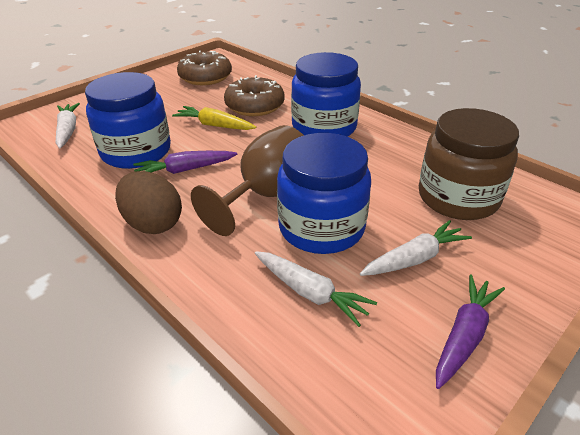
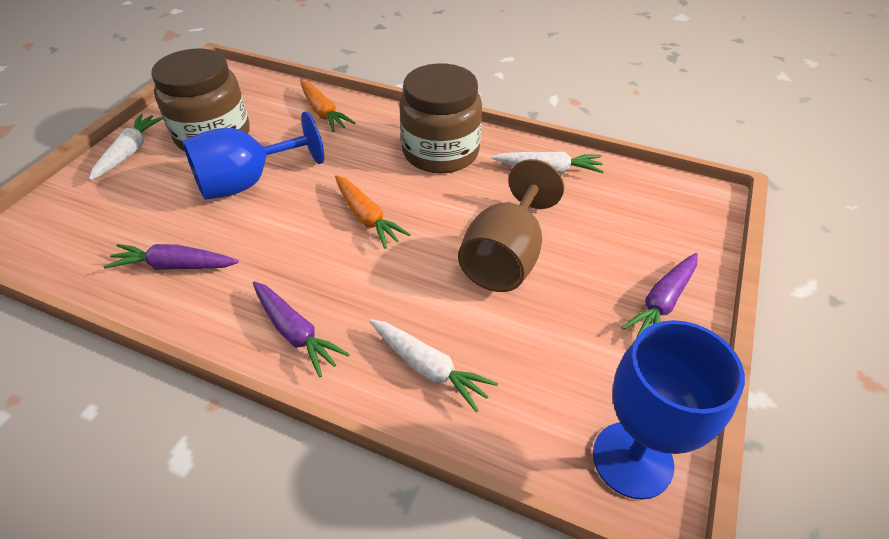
blue goblet: none = 0 -> [182,112,324,200] [593,320,745,499] = 2
blue jar: [85,72,171,169] [277,133,371,254] [291,52,361,137] = 3 -> none = 0
brown donut: [177,50,232,85] [224,75,285,116] = 2 -> none = 0
brown egg: [115,171,182,234] = 1 -> none = 0
brown jar: [419,108,519,220] = 1 -> [151,49,250,151] [399,63,482,174] = 2
orange carrot: none = 0 -> [301,80,355,132] [335,175,411,249] = 2
purple carrot: [133,151,237,174] [436,274,505,389] = 2 -> [104,244,239,270] [253,281,350,377] [621,253,698,336] = 3
yellow carrot: [172,106,256,130] = 1 -> none = 0

